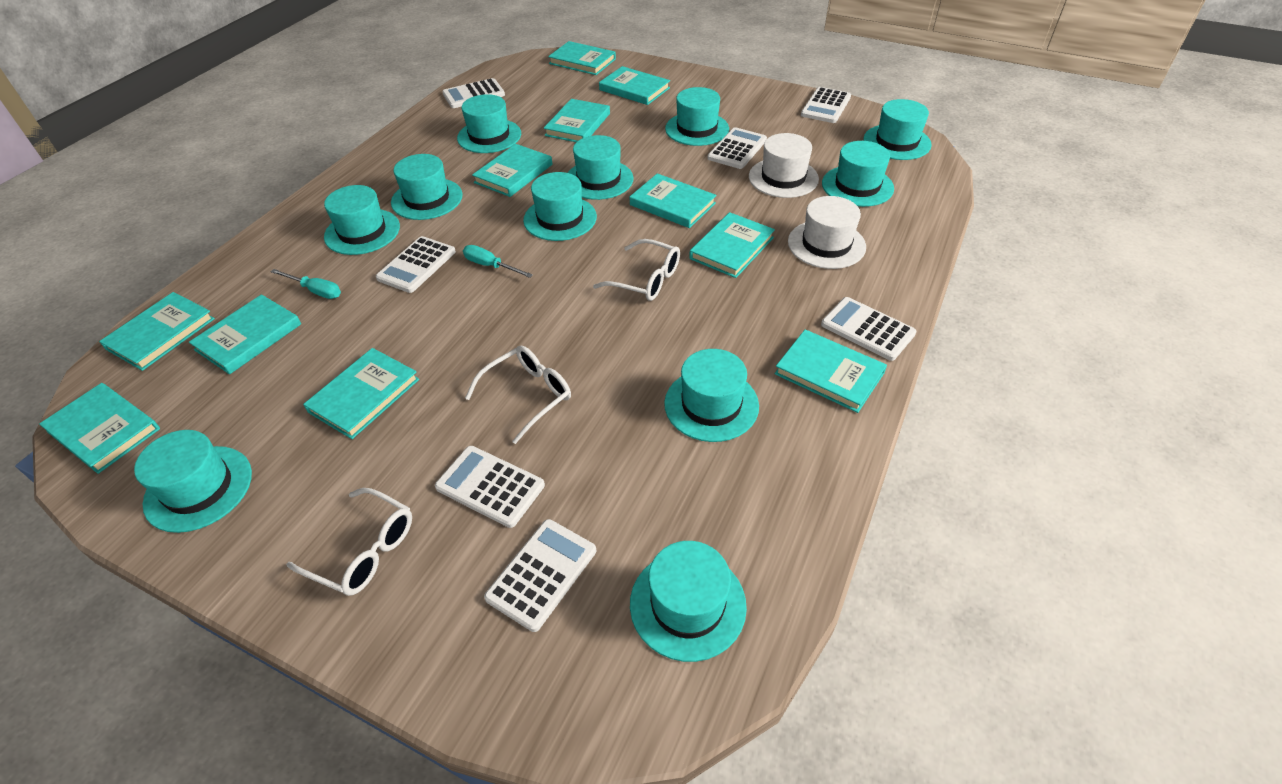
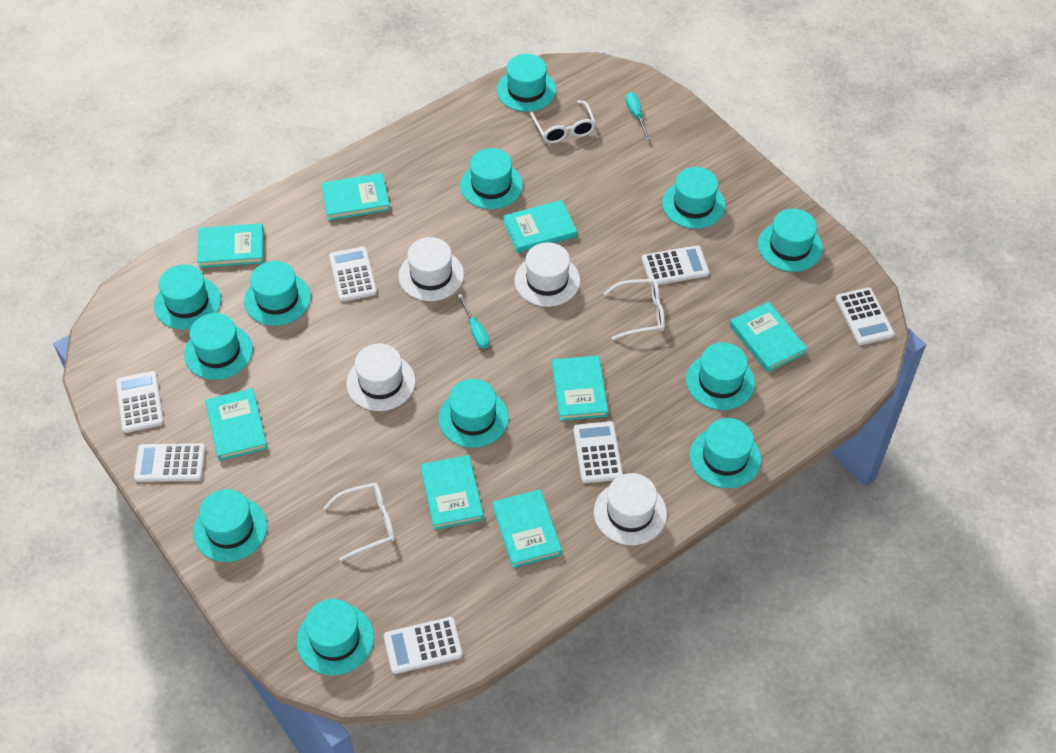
turquoise book: [39,383,160,474] [99,292,215,371] [189,294,301,374] [303,348,419,439] [472,144,552,197] [544,99,610,142] [548,41,616,75] [599,66,670,105] [630,173,716,228] [689,212,775,278] [775,330,887,413] = 11 -> [197,223,264,268] [205,388,268,461] [321,173,390,221] [421,455,484,530] [492,489,562,568] [503,200,577,253] [552,355,608,421] [730,302,807,372] = 8
turquoise hat: [134,430,252,533] [324,185,400,255] [391,154,463,220] [457,94,521,153] [523,172,597,241] [567,135,634,200] [630,541,747,662] [664,349,759,442] [665,87,729,146] [822,141,894,207] [863,99,932,160] = 11 -> [154,264,221,329] [184,313,253,380] [193,489,267,562] [244,261,311,326] [297,599,374,675] [438,379,509,448] [460,148,523,209] [497,54,556,112] [662,167,726,229] [686,342,755,410] [690,418,761,488] [758,209,823,272] = 12
white hat: [749,133,819,198] [788,196,866,269] = 2 -> [346,343,416,411] [399,237,464,301] [514,242,580,307] [594,473,667,545] = 4

